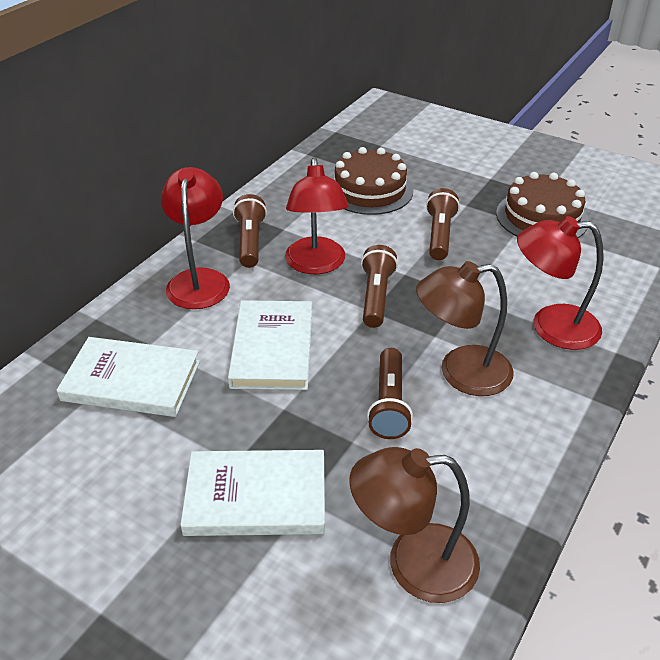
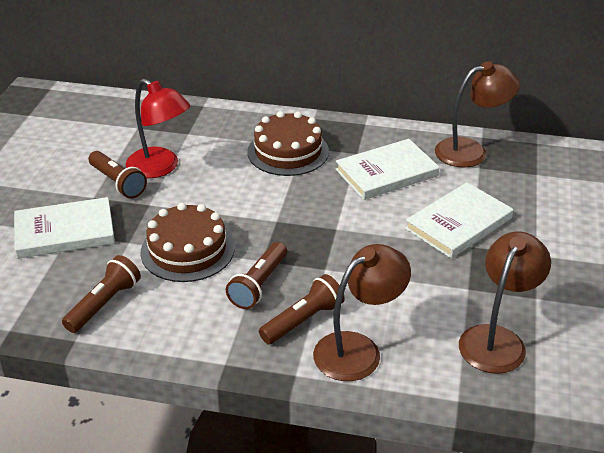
brown lamp: [349,447,480,603] [416,261,514,396] = 2 -> [313,244,411,381] [435,61,520,167] [459,231,551,374] = 3
red lamp: [161,167,230,309] [285,157,349,274] [517,216,604,350] = 3 -> [126,79,190,178] = 1

